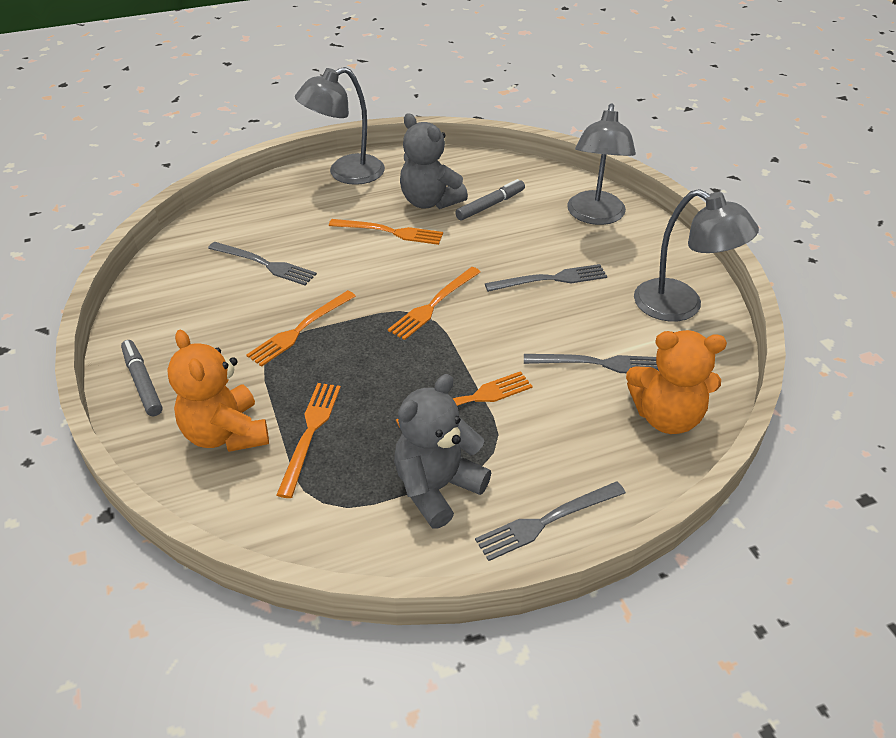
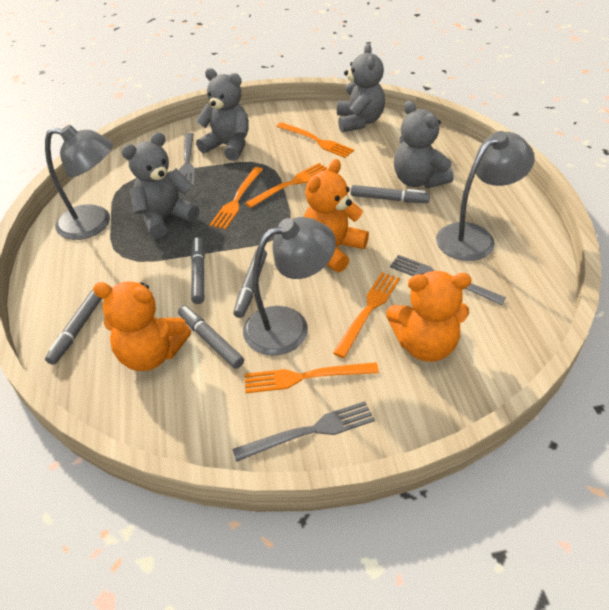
grey fork: [208,242,317,285] [475,481,626,561] [485,264,607,292] [524,354,658,373] = 4 -> [179,133,195,187] [232,401,375,462] [390,255,506,305] = 3
grey marker: [121,340,162,416] [455,179,525,220] = 2 -> [45,289,101,365] [178,306,244,369] [191,237,205,304] [233,250,267,318] [351,185,430,203] = 5
grey teddy bear: [394,374,491,529] [400,113,468,209] = 2 -> [122,132,200,239] [196,68,249,161] [337,43,385,132] [394,101,454,188] = 4
orange teddy bear: [167,330,269,452] [626,330,727,434] = 2 -> [93,282,191,371] [304,159,369,272] [386,271,471,362] = 3

